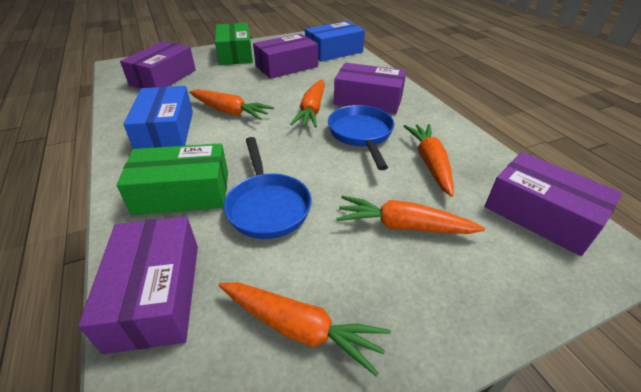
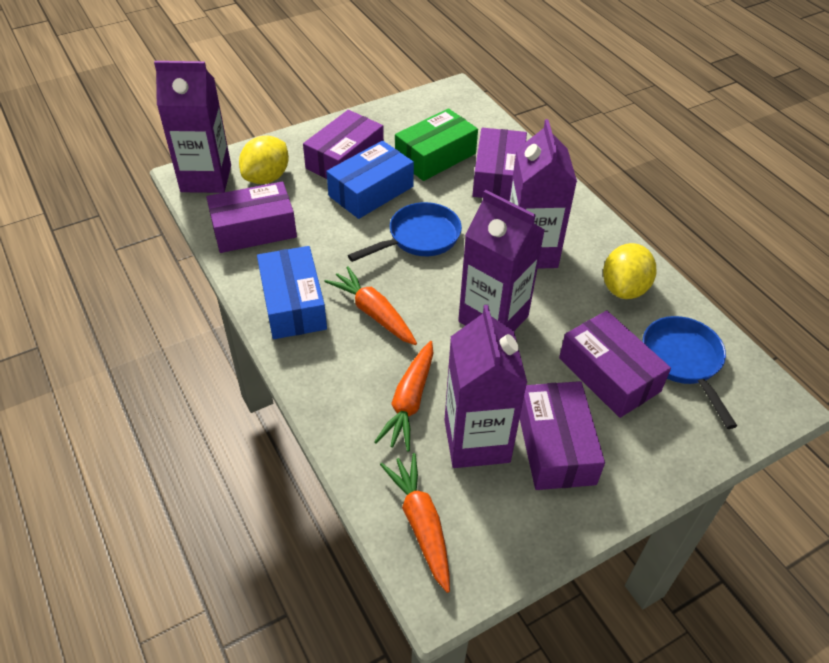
green box: [117,143,228,215] [215,23,253,65] = 2 -> [395,108,478,181] = 1
orange carrot: [189,89,274,120] [219,282,391,376] [290,80,325,128] [336,196,485,234] [404,124,454,197] = 5 -> [324,266,417,345] [374,341,434,452] [380,453,450,593] = 3
purple carton: none = 0 -> [154,61,231,193] [445,305,527,468] [458,190,545,331] [510,119,577,269] = 4
yellow lemon: none = 0 -> [239,135,289,184] [603,243,657,299] = 2

